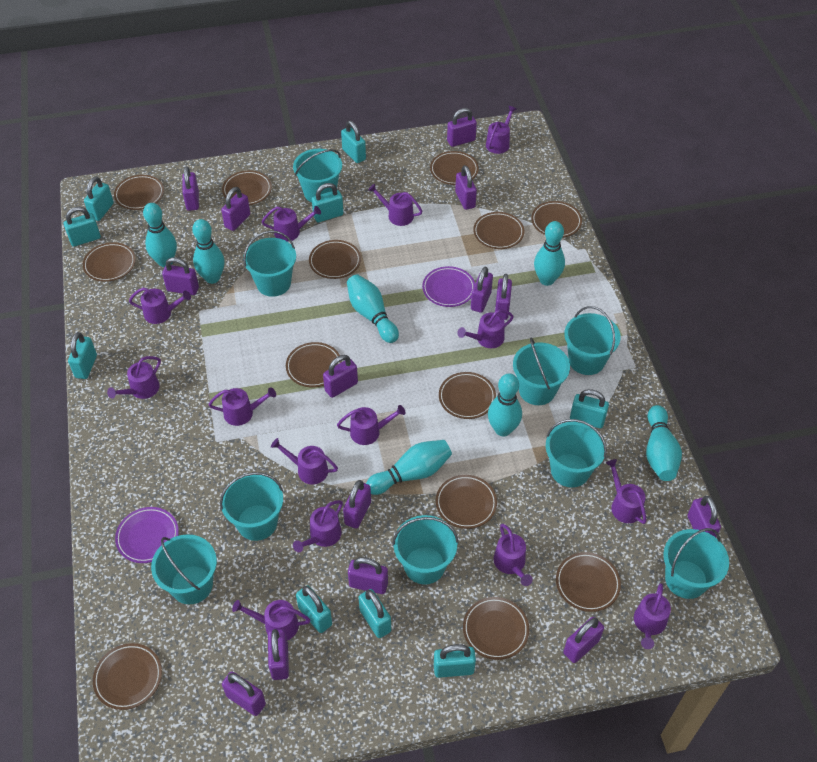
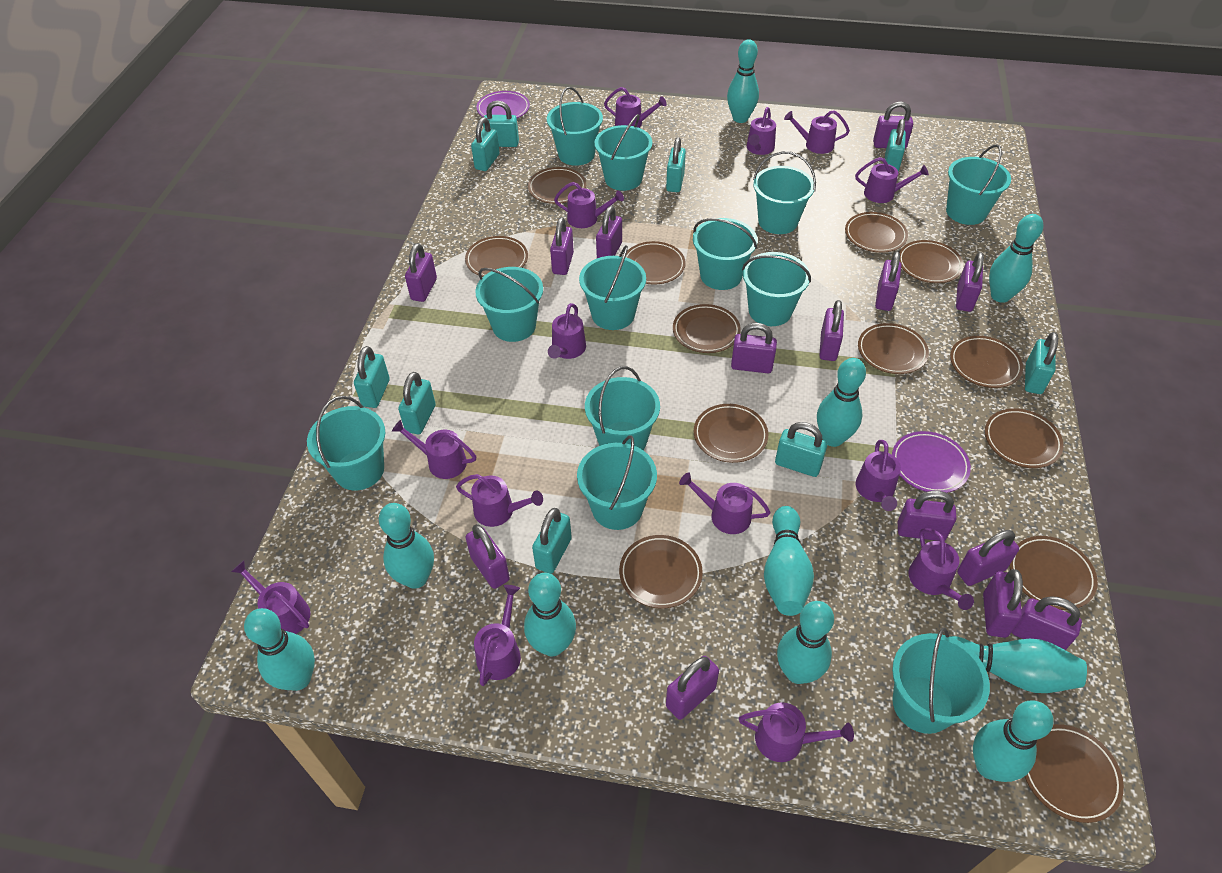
turquoise bowling pin: [143,203,177,267] [192,219,225,284] [347,274,399,343] [366,440,452,495] [488,373,522,436] [534,221,565,286] [646,405,682,481] = 7 -> [244,608,315,691] [379,503,434,589] [524,573,576,656] [727,39,759,123] [764,506,814,616] [777,601,834,684] [817,358,866,447] [950,636,1087,693] [973,700,1054,782] [989,214,1043,303] = 10
turquoise bucket: [151,534,217,604] [220,472,283,541] [243,230,296,297] [293,149,342,203] [392,515,458,584] [513,338,570,405] [546,419,607,487] [564,306,621,375] [663,528,729,599] = 9 -> [307,396,385,491] [475,267,543,342] [547,87,603,166] [577,435,657,530] [579,245,646,330] [585,366,660,450] [594,114,652,191] [693,218,758,290] [742,252,811,326] [753,151,816,234] [892,628,990,734] [946,144,1011,225] = 12

